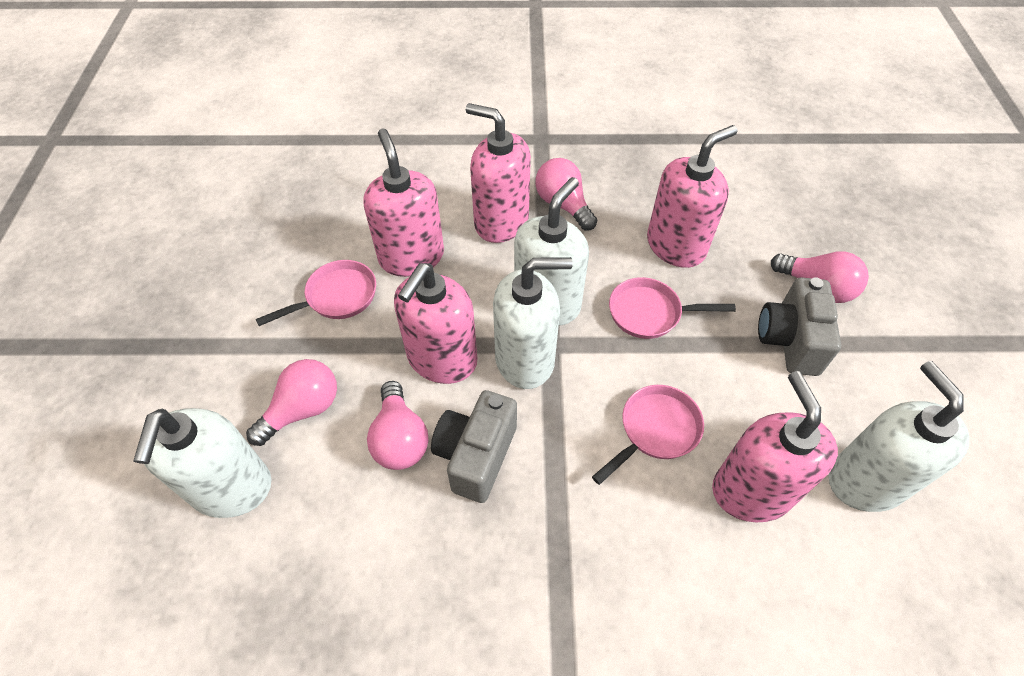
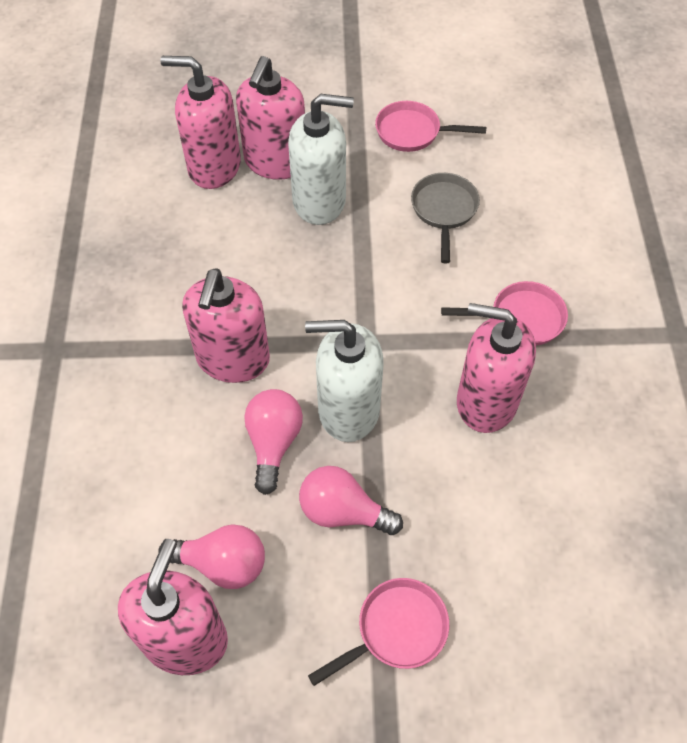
grey camera: [431,390,517,503] [758,277,841,376] = 2 -> none = 0
grey pan: none = 0 -> [411,173,480,263] = 1
pink light bulb: [246,359,337,446] [367,381,429,470] [535,158,597,230] [771,251,869,303] = 4 -> [158,524,265,589] [244,389,303,495] [299,466,403,535] = 3
white soap dispenser: [133,408,272,518] [493,257,573,389] [514,177,589,326] [829,361,969,512] = 4 -> [288,94,354,225] [305,320,384,442] = 2

